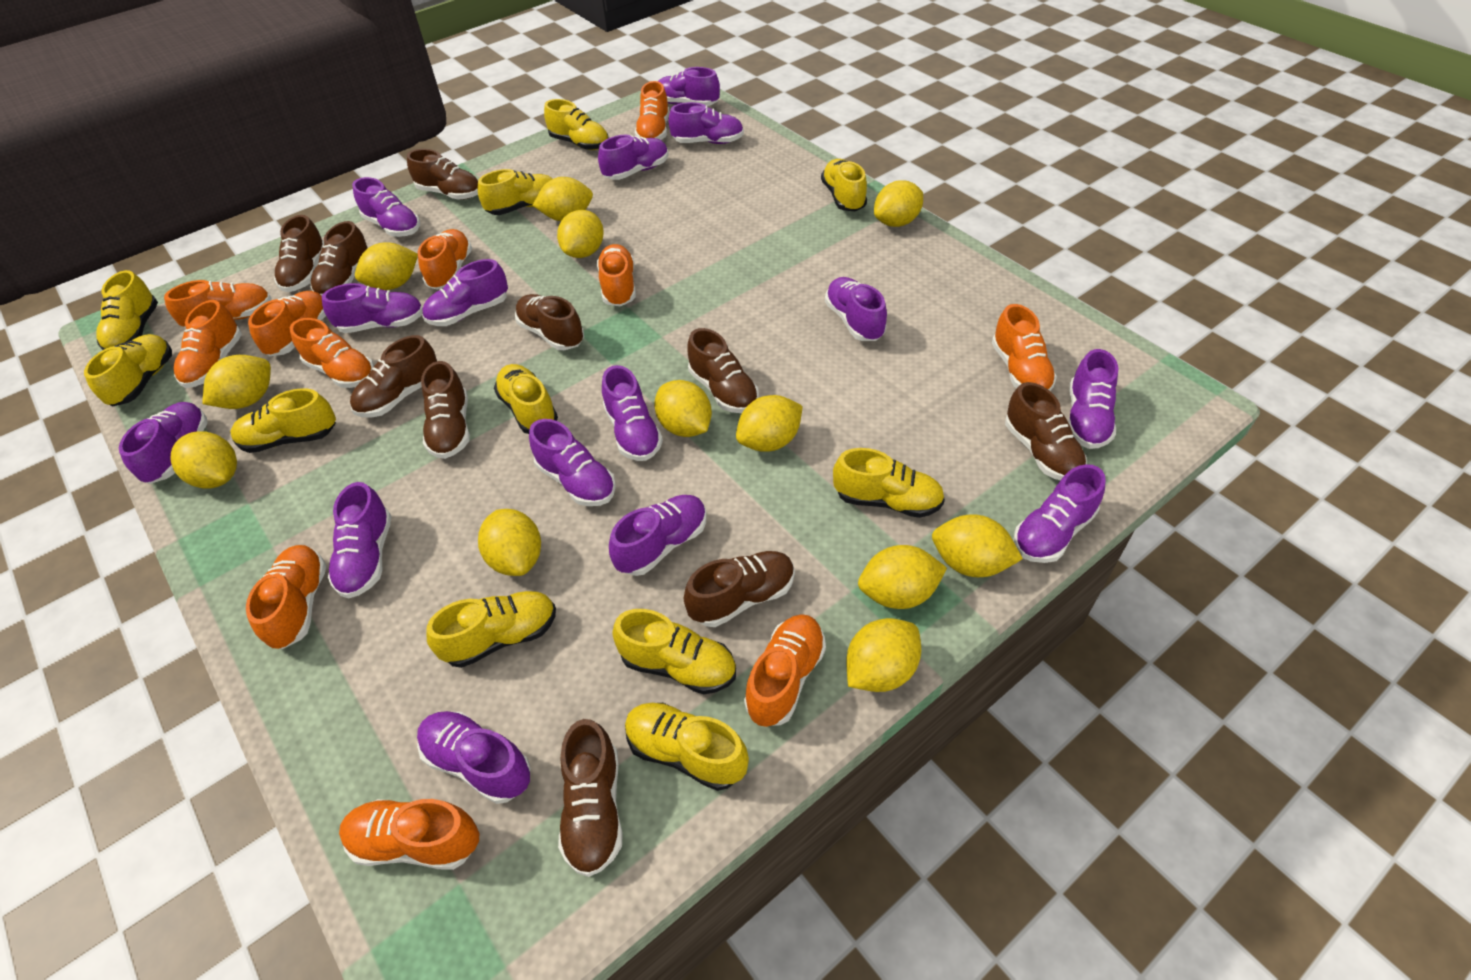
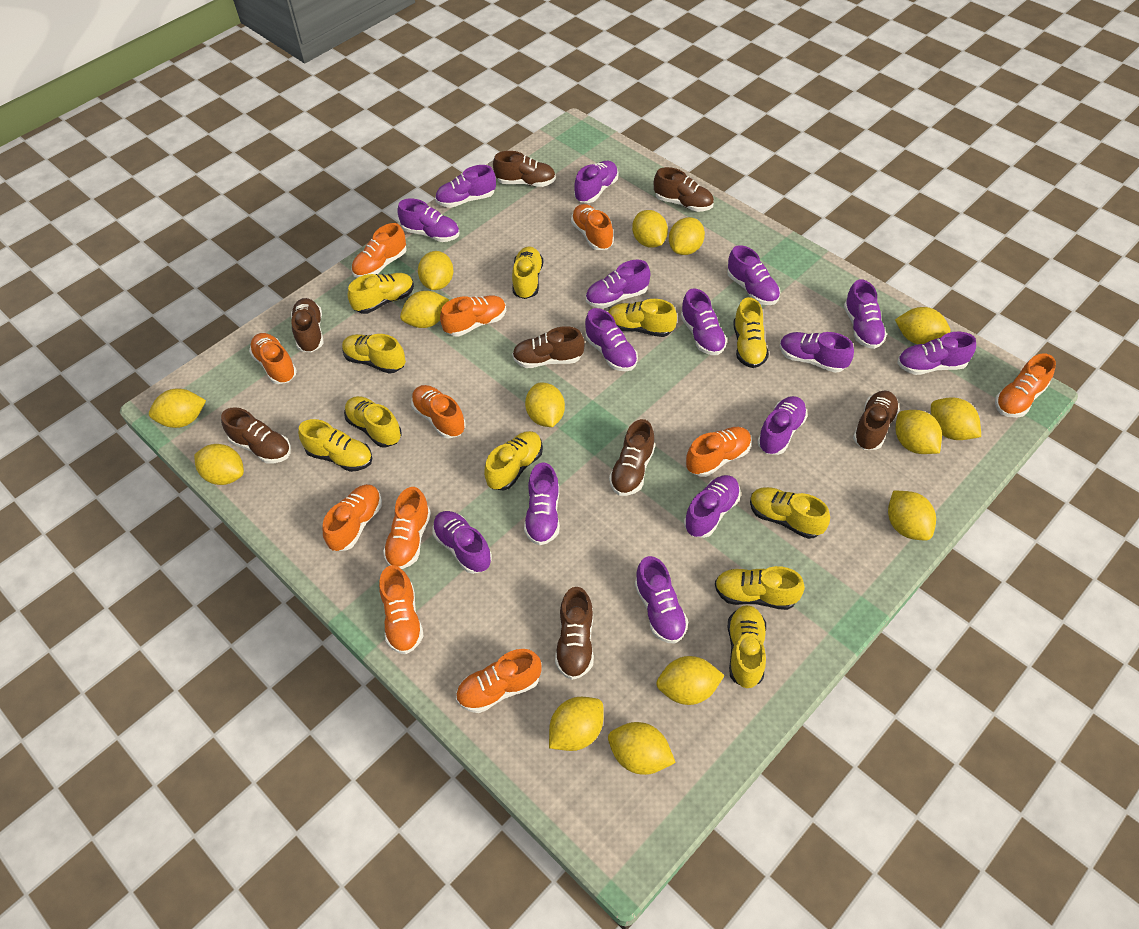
brown shoe: [274,215,324,292] [311,221,368,296] [350,335,437,418] [407,149,478,200] [421,361,470,459] [515,294,584,350] [558,719,623,877] [684,551,795,627] [687,328,759,413] [1005,382,1087,480] = 10 -> [221,407,291,463] [291,298,323,352] [493,151,556,187] [512,326,585,368] [555,587,594,680] [609,419,655,496] [654,167,714,212] [853,391,900,450] = 8
yellow lemon: [170,431,237,489] [202,355,271,409] [355,242,418,290] [478,509,541,576] [532,177,593,221] [557,210,604,258] [654,380,712,437] [736,395,803,452] [846,618,921,692] [858,545,947,609] [874,180,923,227] [932,514,1023,577] = 12 -> [149,388,206,428] [194,444,244,485] [400,291,449,328] [418,251,454,290] [525,383,565,427] [549,697,604,751] [608,722,676,775] [632,210,668,248] [656,656,725,705] [669,217,705,255] [888,491,936,541] [895,307,951,344] [896,410,942,454] [931,397,981,440] = 14

